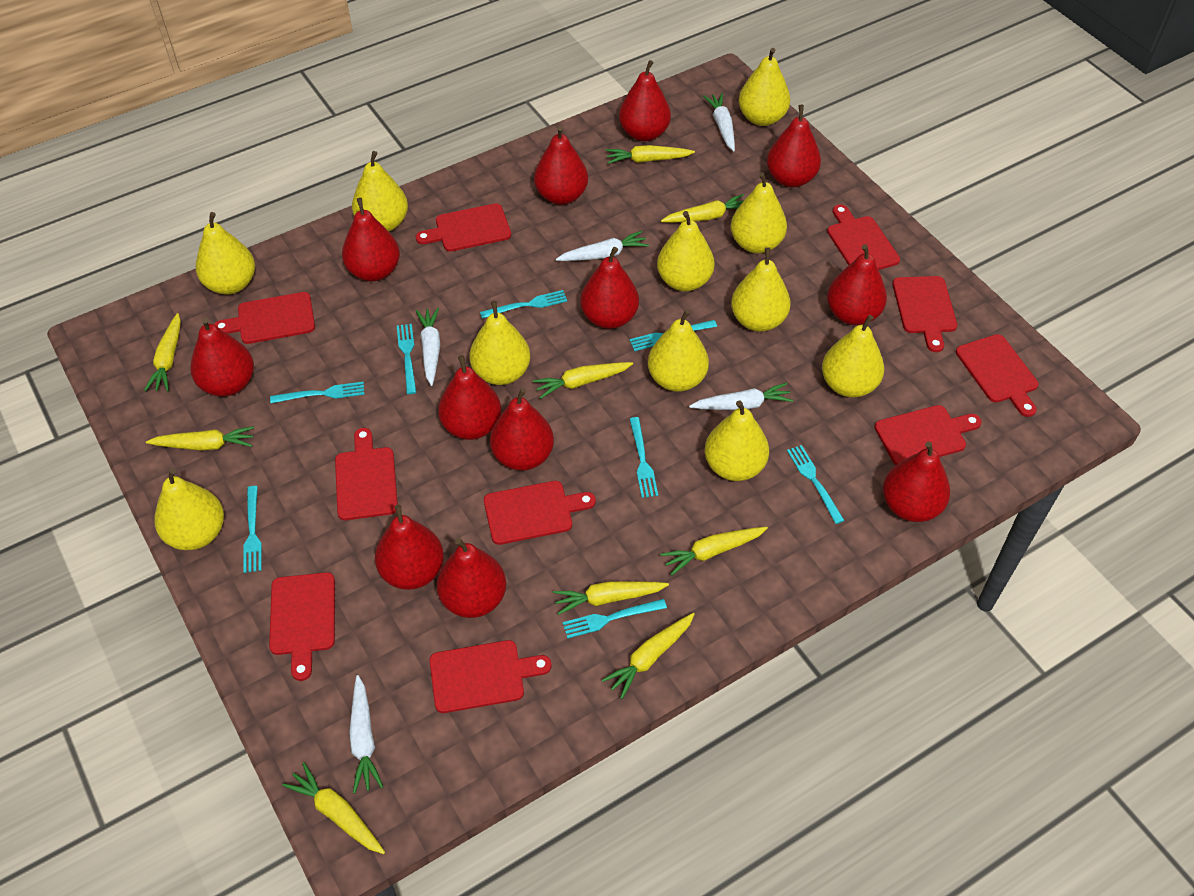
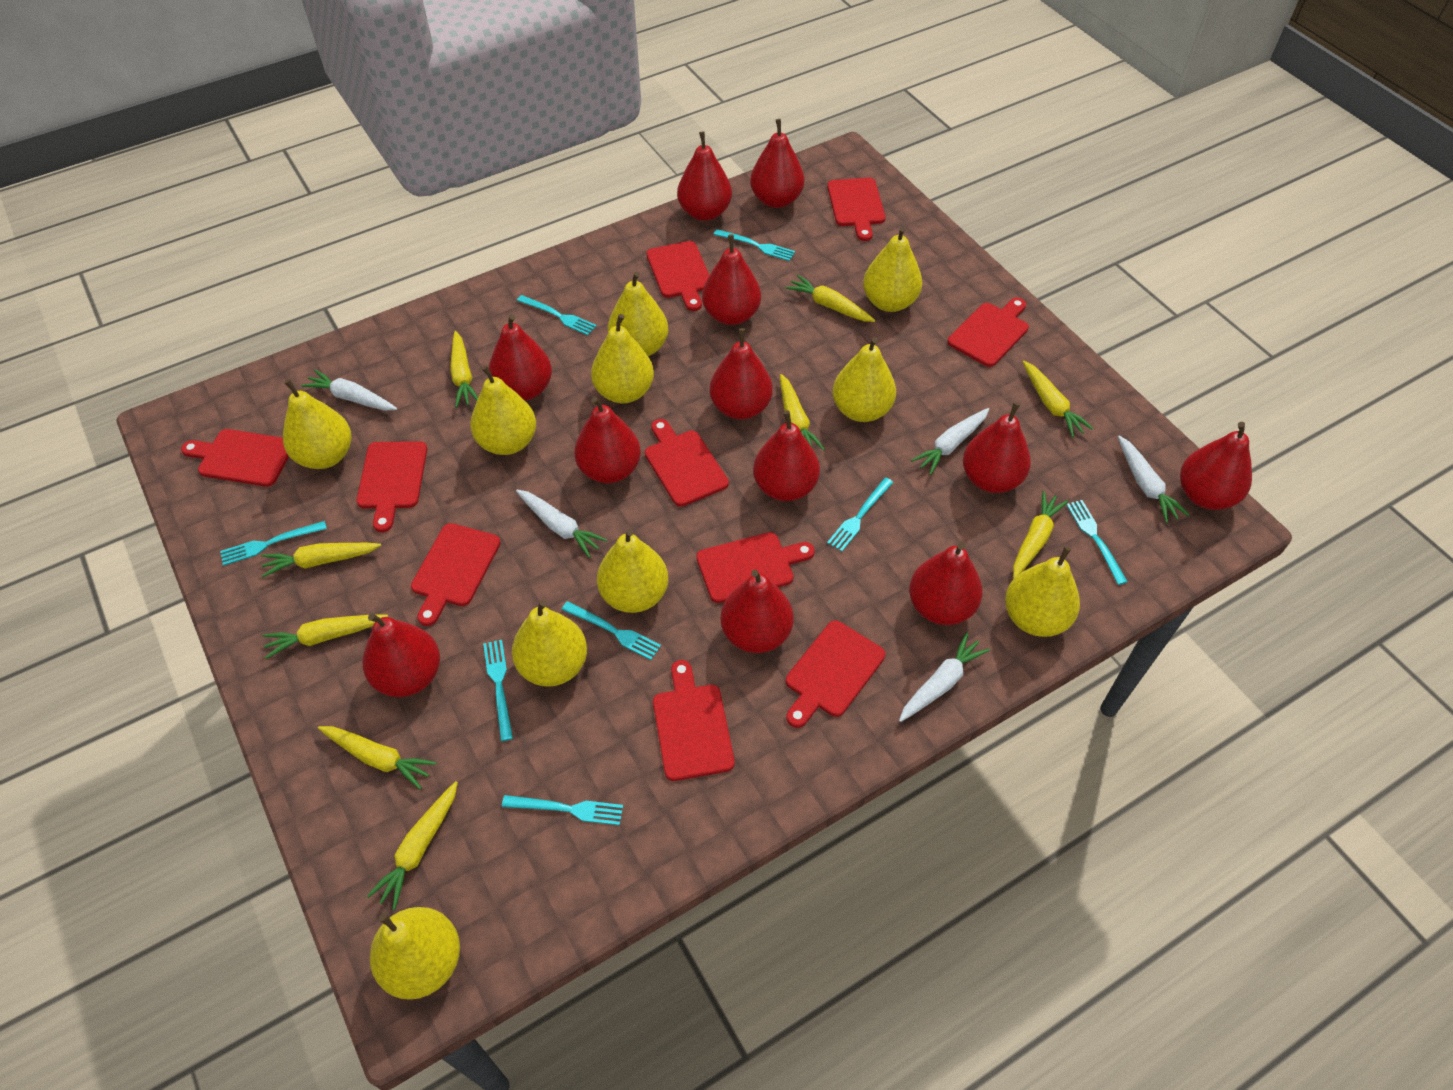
yellow pear: [154,468,224,550] [196,212,255,295] [352,151,408,231] [469,301,530,385] [648,309,709,392] [657,211,715,292] [705,400,769,481] [730,172,787,254] [731,247,791,332] [739,48,790,126] [822,315,884,398] = 11 -> [283,379,351,469] [370,907,460,1000] [470,365,536,455] [512,600,587,687] [591,314,654,404] [597,529,668,613] [608,271,668,356] [832,337,896,422] [863,226,922,312] [1005,546,1080,637] = 10

